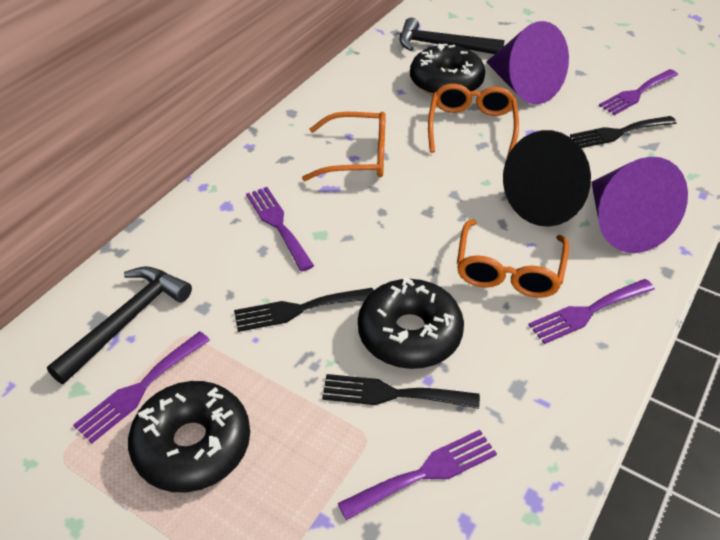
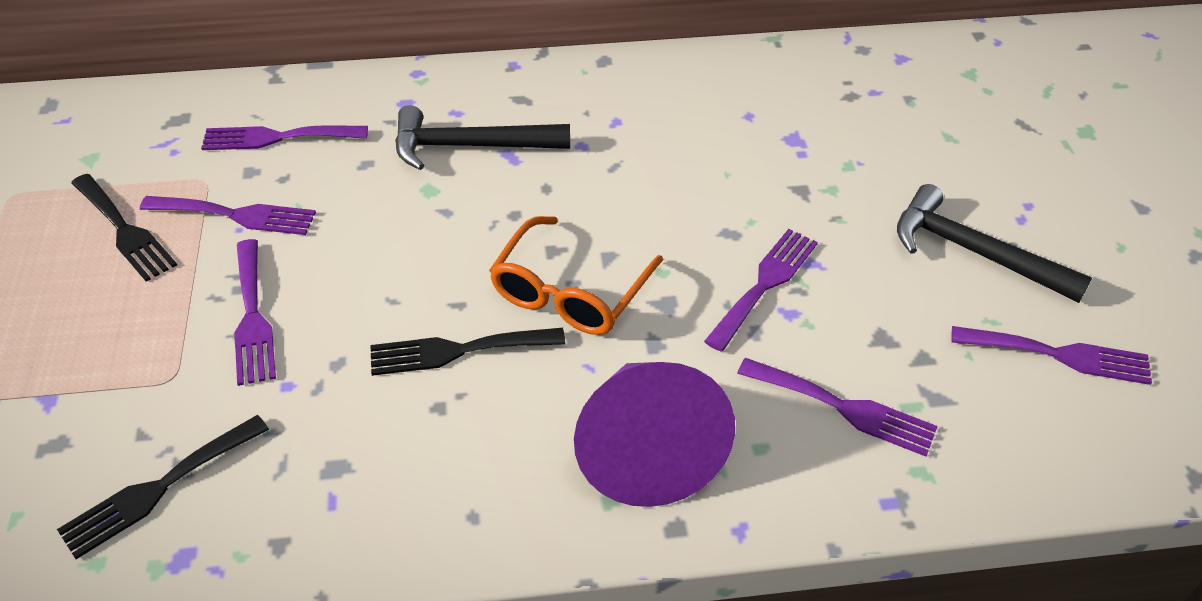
black cone: [503,130,591,227] = 1 -> none = 0
black donut: [128,381,250,492] [358,277,464,369] [410,44,485,96] = 3 -> none = 0
orange glasses: [302,112,386,181] [428,84,519,157] [457,220,569,298] = 3 -> [489,216,663,335] = 1
purple cone: [486,21,569,104] [591,157,688,253] = 2 -> [574,362,735,507] = 1
purple fork: [73,331,210,443] [246,187,314,271] [338,430,497,521] [528,279,655,344] [599,69,678,115] = 5 -> [140,196,316,235] [201,125,368,150] [234,239,276,386] [704,229,818,352] [737,358,938,457] [951,326,1152,385] = 6

